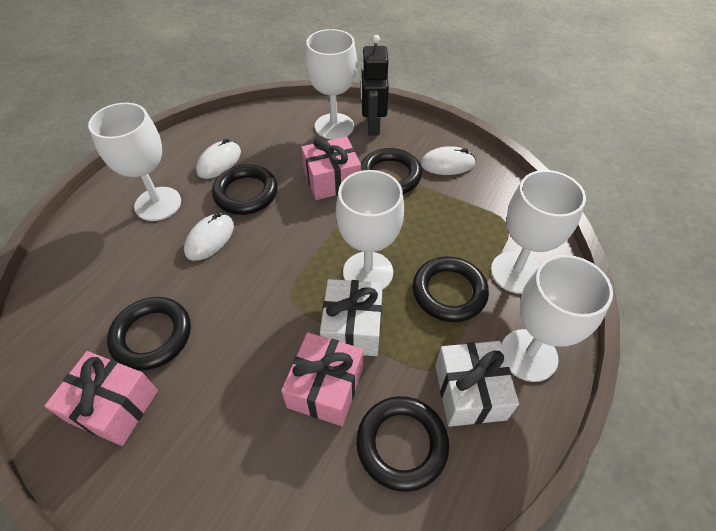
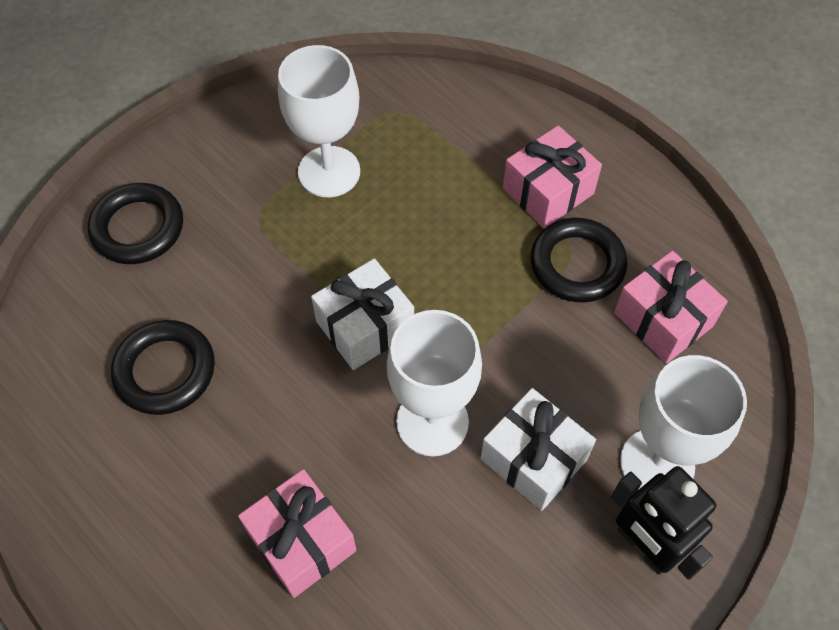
black ring: [107,297,191,371] [212,165,278,215] [356,396,449,492] [361,148,422,194] [413,256,489,322] = 5 -> [88,183,183,264] [111,320,215,415] [531,218,628,302] = 3
white goblet: [88,103,181,221] [305,29,357,140] [336,170,404,289] [491,170,586,294] [501,255,613,382] = 5 -> [278,45,360,197] [387,310,482,457] [620,355,747,490] = 3
white mouse: [184,213,234,261] [196,139,241,179] [421,146,476,175] = 3 -> none = 0

